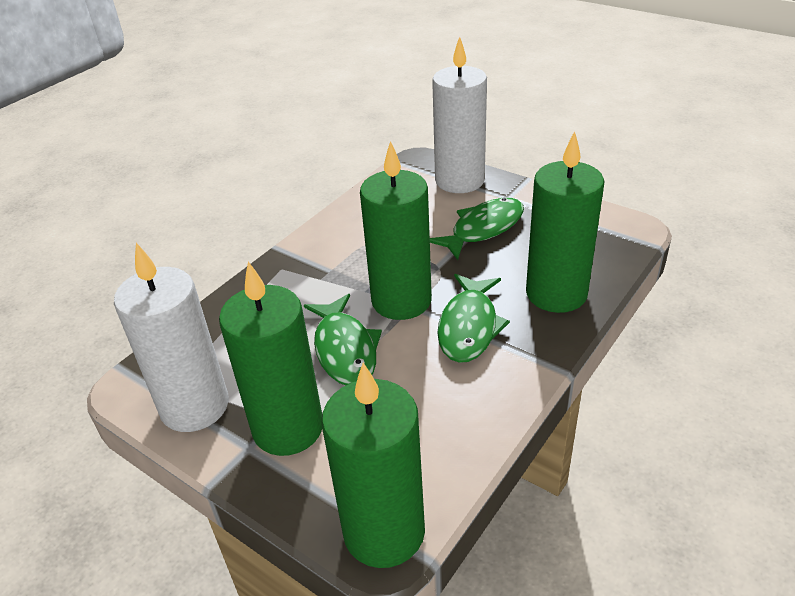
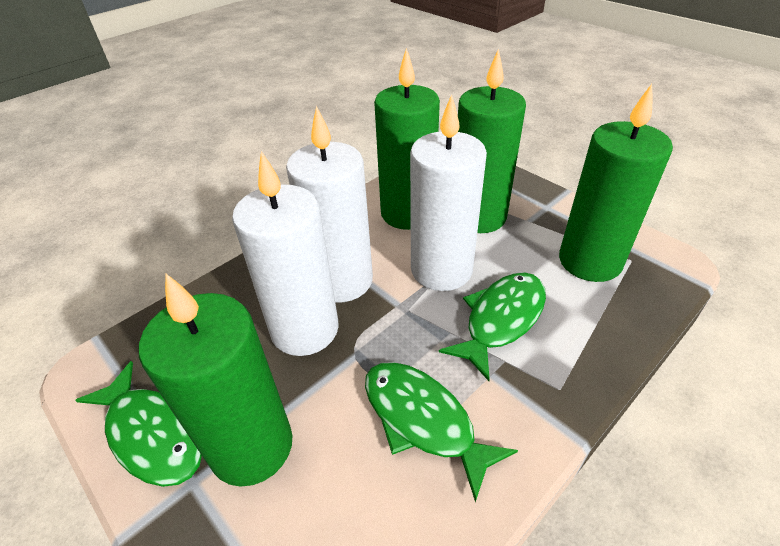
white candle: [114,243,229,432] [432,37,487,193] = 2 -> [232,151,339,356] [286,106,373,302] [410,94,487,291] = 3

